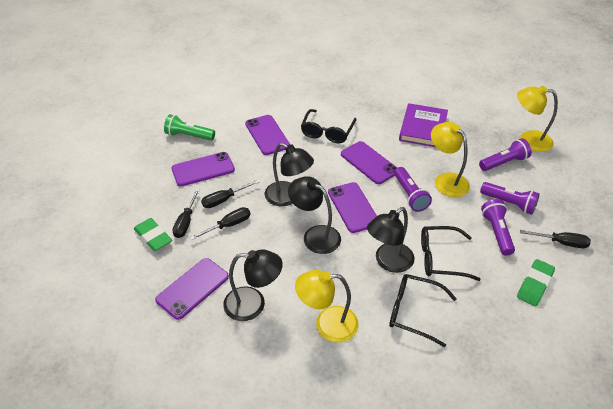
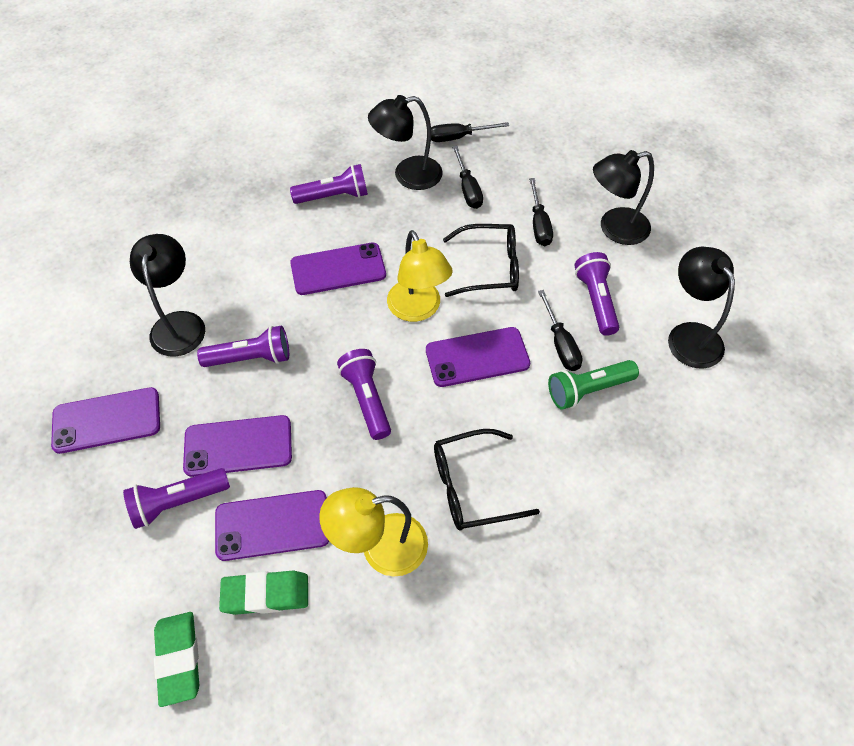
black glasses: [301,109,357,143] [389,274,457,347] [421,226,481,281] = 3 -> [434,429,540,530] [443,224,519,297] = 2
purple book: [399,103,448,147] = 1 -> none = 0
purple flashlight: [394,167,432,212] [479,138,532,171] [480,182,540,215] [481,199,515,256] = 4 -> [123,468,230,529] [197,326,289,367] [290,164,368,204] [337,349,391,440] [574,252,619,336] = 5
yellow lamp: [295,270,359,343] [431,122,470,197] [517,86,558,152] = 3 -> [319,487,428,577] [387,230,453,322] = 2

